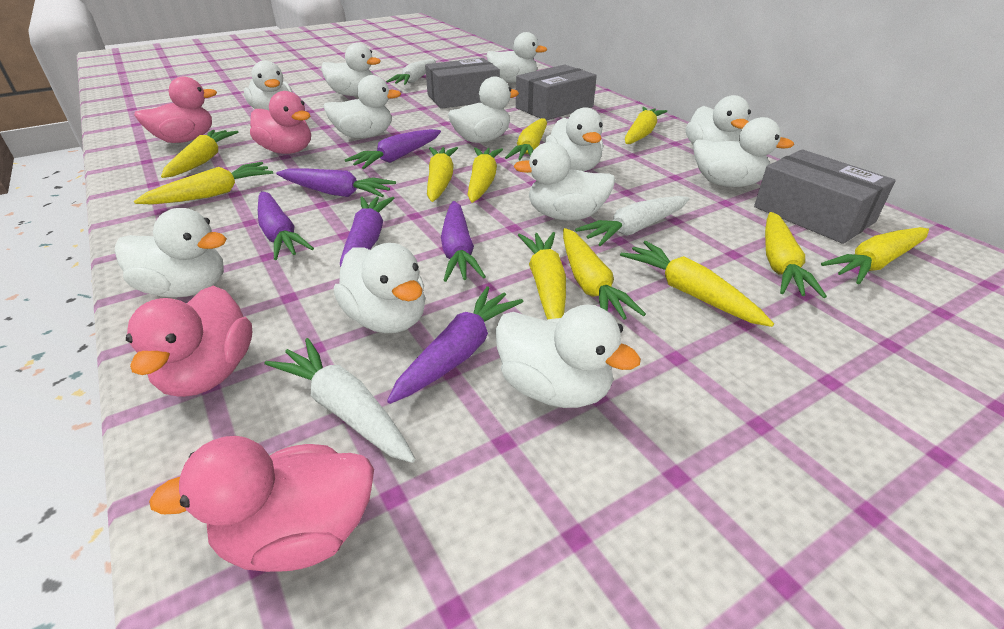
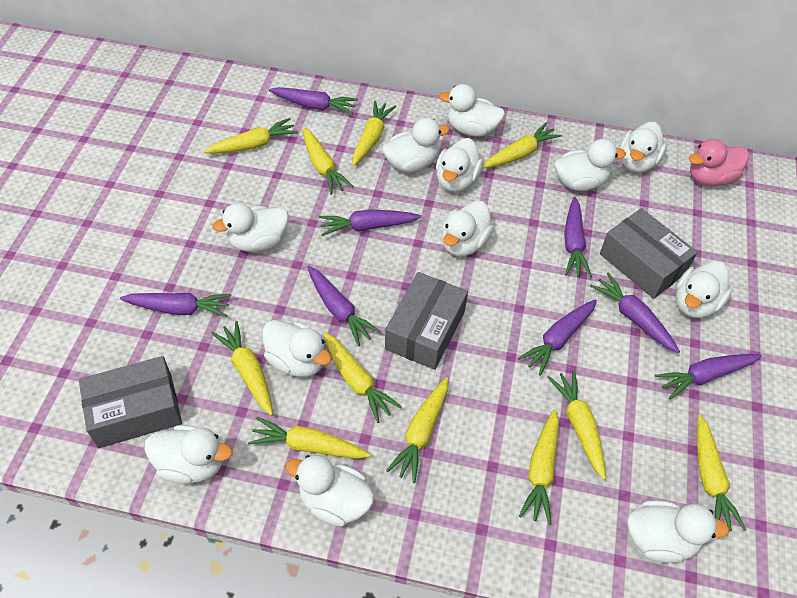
pink duck: [126,286,252,397] [134,77,217,143] [149,436,374,572] [250,91,311,154] = 4 -> [689,139,749,186] = 1
purple carrot: [258,191,314,260] [276,169,396,197] [340,196,394,268] [345,129,441,169] [387,286,524,404] [441,201,486,282] = 6 -> [120,293,232,317] [269,87,358,114] [307,266,381,347] [319,209,421,236] [518,299,597,376] [564,197,592,277] [590,273,680,353] [655,354,761,399] = 8
white carrot: [265,338,415,463] [386,59,436,85] [575,196,690,246] = 3 -> none = 0

